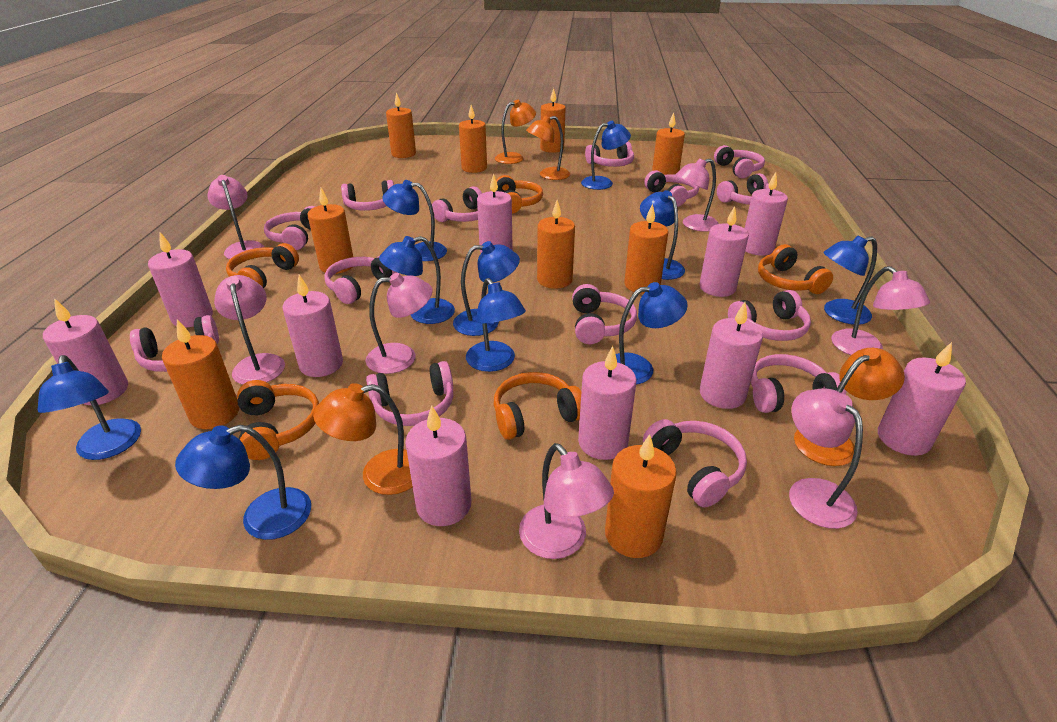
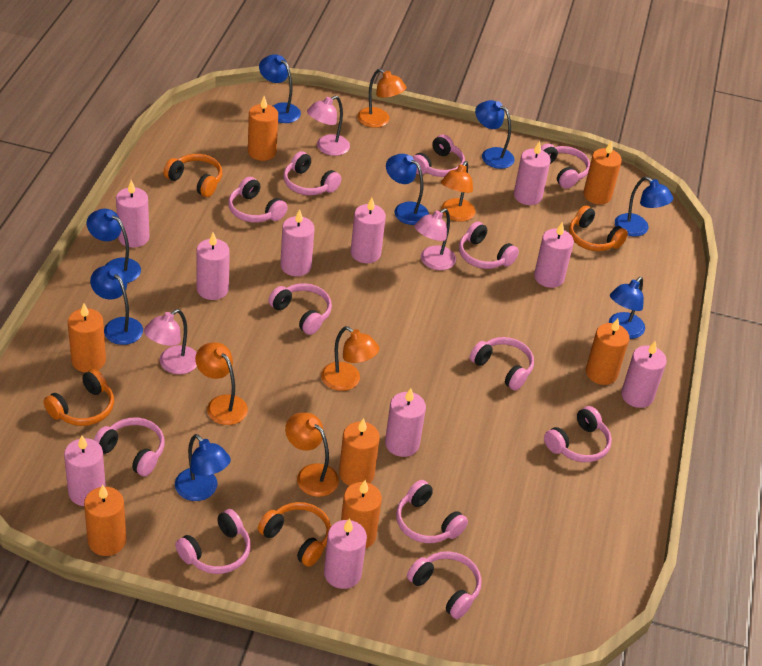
blue lamp: [38,355,141,460] [175,425,311,540] [379,236,455,324] [382,180,447,261] [453,241,520,336] [466,278,526,372] [581,121,631,190] [616,282,688,385] [640,190,685,280] [824,236,877,325] = 10 -> [87,209,141,283] [90,265,143,345] [175,434,231,501] [259,54,301,123] [386,154,429,225] [475,100,515,169] [609,277,645,339] [615,177,673,236] = 8
orange candle: [162,319,239,429] [308,188,353,274] [386,92,416,158] [459,105,487,173] [537,200,575,289] [540,88,566,153] [605,434,677,558] [624,203,668,294] [652,112,685,183] = 9 -> [68,303,106,373] [84,484,126,556] [248,96,278,161] [339,418,380,486] [341,480,382,549] [583,141,622,205] [586,318,629,385] = 7
orange headphones: [226,243,299,288] [237,380,319,460] [494,372,581,440] [496,175,543,214] [758,244,833,294] = 5 -> [44,369,114,426] [163,154,222,197] [258,502,331,567] [569,205,628,251] = 4
orange lamp: [313,383,413,495] [495,100,536,164] [526,116,570,180] [794,348,905,466] = 4 -> [195,342,248,425] [285,413,339,497] [321,326,379,391] [357,69,406,128] [441,161,475,222] = 5
pink headphones: [130,315,219,372] [264,206,316,250] [324,256,397,304] [341,180,394,211] [366,361,453,426] [432,186,482,222] [572,284,637,344] [585,141,634,167] [643,419,747,507] [644,170,699,207] [714,145,765,178] [717,173,775,205] [728,290,811,341] [751,354,846,413] = 14 -> [94,418,165,476] [175,509,251,574] [228,177,288,222] [268,283,332,335] [283,151,341,195] [396,480,468,543] [407,551,482,619] [413,134,465,177] [459,221,519,269] [469,337,534,391] [541,144,590,189] [544,406,612,462] = 12
pink lamp: [207,175,264,259] [214,275,285,385] [366,273,433,374] [519,443,614,559] [676,158,719,232] [789,388,863,529] [831,266,930,355] = 7 -> [144,309,197,374] [307,96,350,156] [414,208,456,270] = 3

